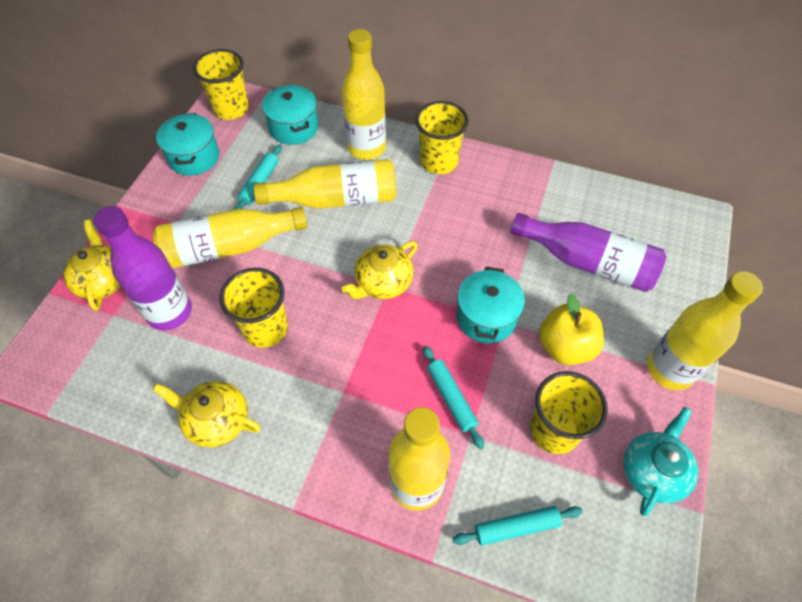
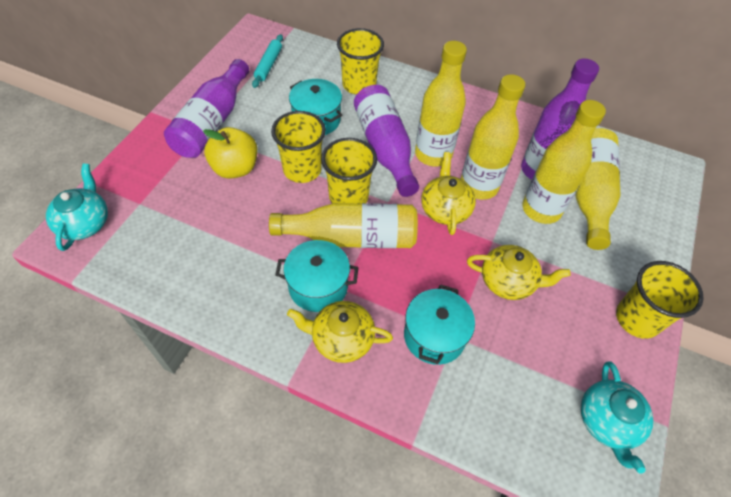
purple bottle: [94,206,192,331] [511,213,666,292] = 2 -> [164,59,249,158] [354,85,419,197] [521,59,599,180] = 3
turquoise rolling pin: [234,144,282,210] [423,346,484,449] [453,506,583,546] = 3 -> [252,34,283,88] = 1
turquoise teapot: [624,407,698,516] = 1 -> [46,164,108,251] [581,361,654,474] = 2

